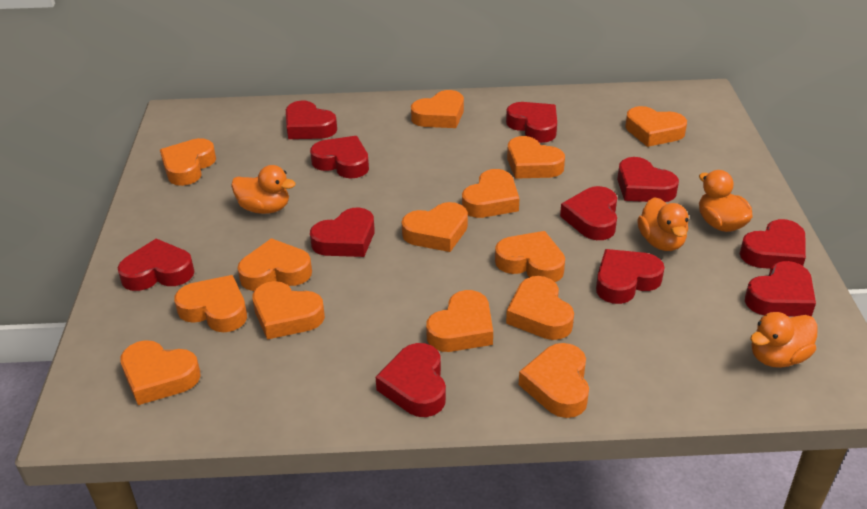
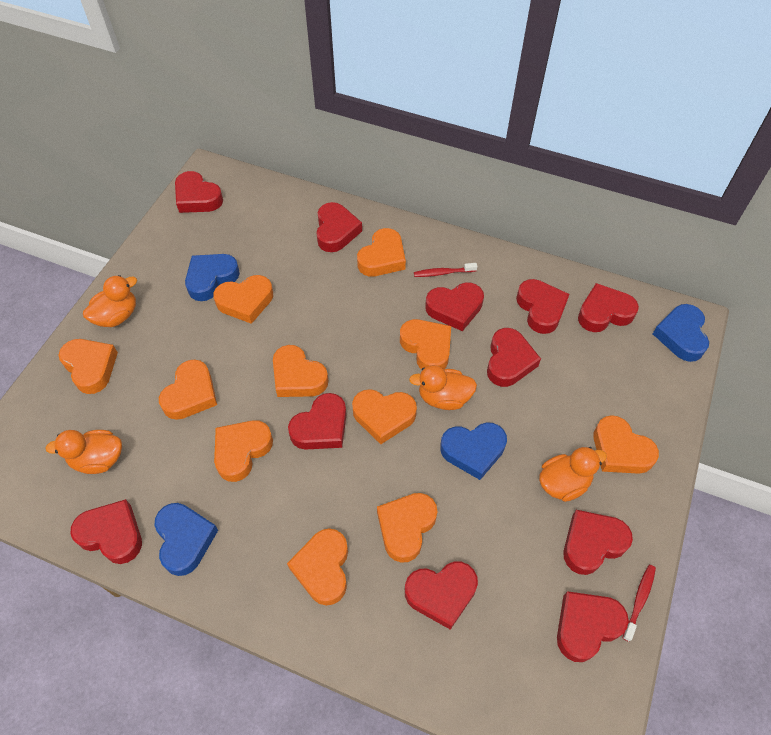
blue heart: none = 0 -> [154,503,218,576] [185,254,240,301] [440,422,507,480] [653,304,709,362] = 4
orange heart: [121,340,201,405] [160,138,216,186] [174,275,247,332] [237,238,312,291] [252,281,325,340] [402,202,468,252] [411,90,464,128] [426,290,493,352] [462,169,519,218] [495,231,565,282] [506,276,574,340] [507,136,565,179] [519,343,589,418] [625,106,687,147] = 14 -> [58,339,118,394] [159,359,217,420] [214,275,273,324] [214,420,273,482] [273,345,328,397] [287,528,348,606] [352,389,417,444] [357,228,406,277] [377,493,438,563] [400,319,451,370] [593,415,659,474] = 11
red toothbrush: none = 0 -> [414,263,477,277] [622,565,656,642] = 2

